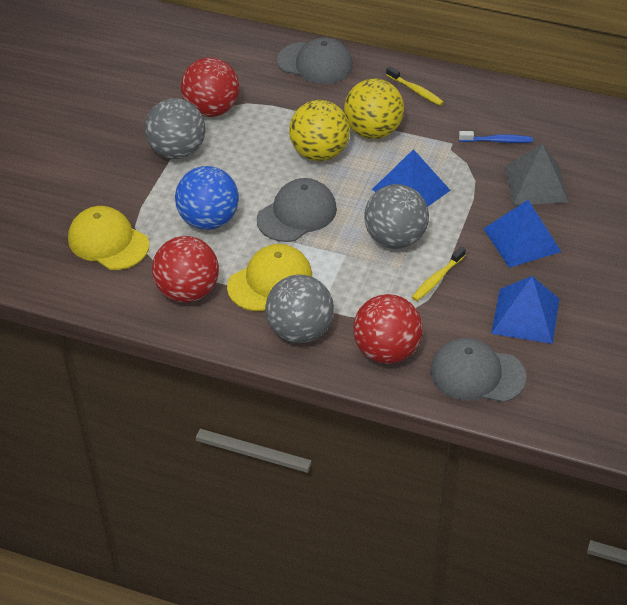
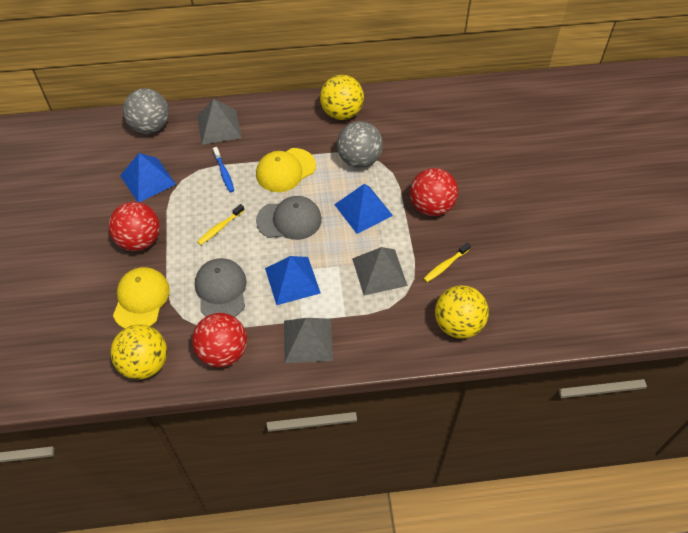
blue ball: [175,166,239,230] = 1 -> none = 0
grey ball: [145,98,206,159] [265,275,334,343] [364,184,429,249] = 3 -> [123,88,169,134] [337,121,383,168] = 2
grey cap: [257,178,337,242] [277,37,353,84] [430,338,526,403] = 3 -> [195,258,247,317] [256,196,322,240] = 2
grey pyramid: [504,144,569,205] = 1 -> [197,99,242,145] [284,318,333,363] [352,247,408,295] = 3
yellow ball: [289,100,350,161] [344,79,404,139] = 2 -> [110,324,167,380] [320,75,364,120] [435,285,489,339] = 3

